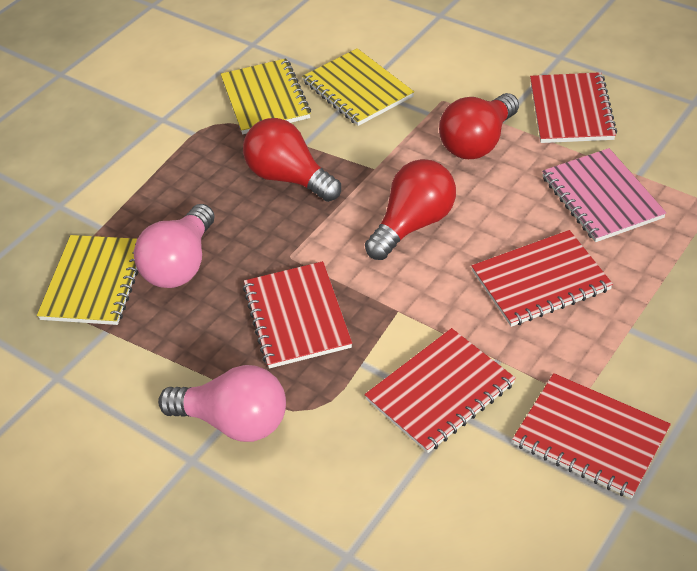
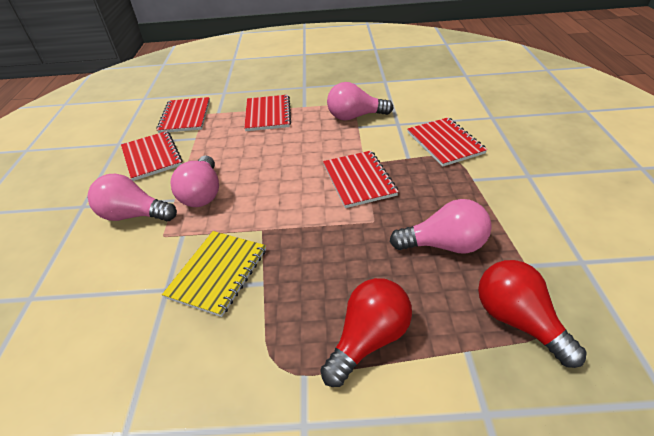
pink light bulb: [134,204,215,288] [158,365,286,442] = 2 -> [88,174,177,221] [171,156,219,207] [327,82,393,121] [390,199,492,253] = 4
pink notebook: [542,148,666,242] = 1 -> none = 0
red light bulb: [243,118,341,202] [365,159,456,260] [439,93,519,159] = 3 -> [320,278,412,387] [478,260,587,368] = 2
yellow notebook: [37,235,138,325] [221,58,311,134] [302,48,414,126] = 3 -> [162,231,266,317] = 1

